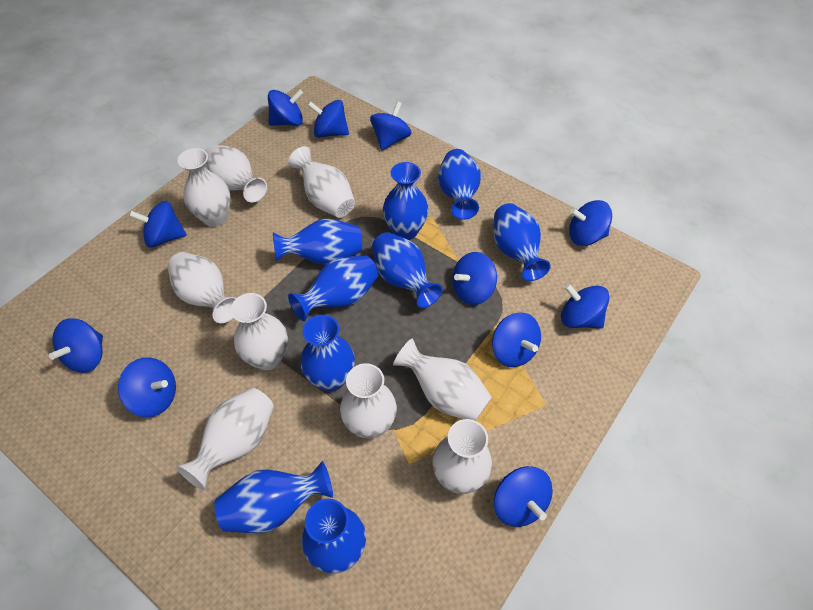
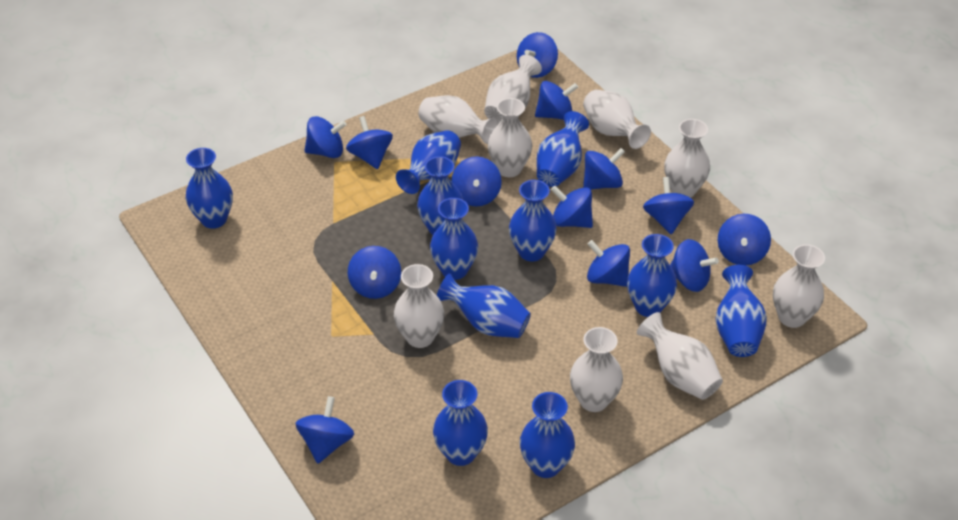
blue spinning top: [49,319,103,373] [118,357,176,417] [129,201,187,248] [268,90,303,126] [307,100,349,138] [370,101,412,150] [452,252,497,305] [492,312,541,367] [494,466,553,527] [561,284,610,329] [569,200,612,246] = 11 -> [295,396,354,463] [305,116,347,158] [346,116,393,169] [348,246,401,299] [451,156,502,207] [517,32,558,78] [535,81,578,120] [551,186,593,228] [583,148,625,190] [587,240,630,287] [643,177,694,234] [670,239,719,292] [718,214,771,266] = 13
blue vase: [214,461,333,533] [273,219,362,265] [288,255,378,321] [300,315,355,391] [302,499,366,574] [372,232,443,308] [383,162,429,240] [438,149,481,220] [493,203,551,281] = 9 -> [186,148,233,229] [396,130,461,194] [417,156,463,235] [430,198,478,280] [433,380,488,466] [437,273,531,338] [509,180,557,261] [520,392,575,478] [537,111,589,187] [627,234,677,317] [715,265,767,357] = 11

